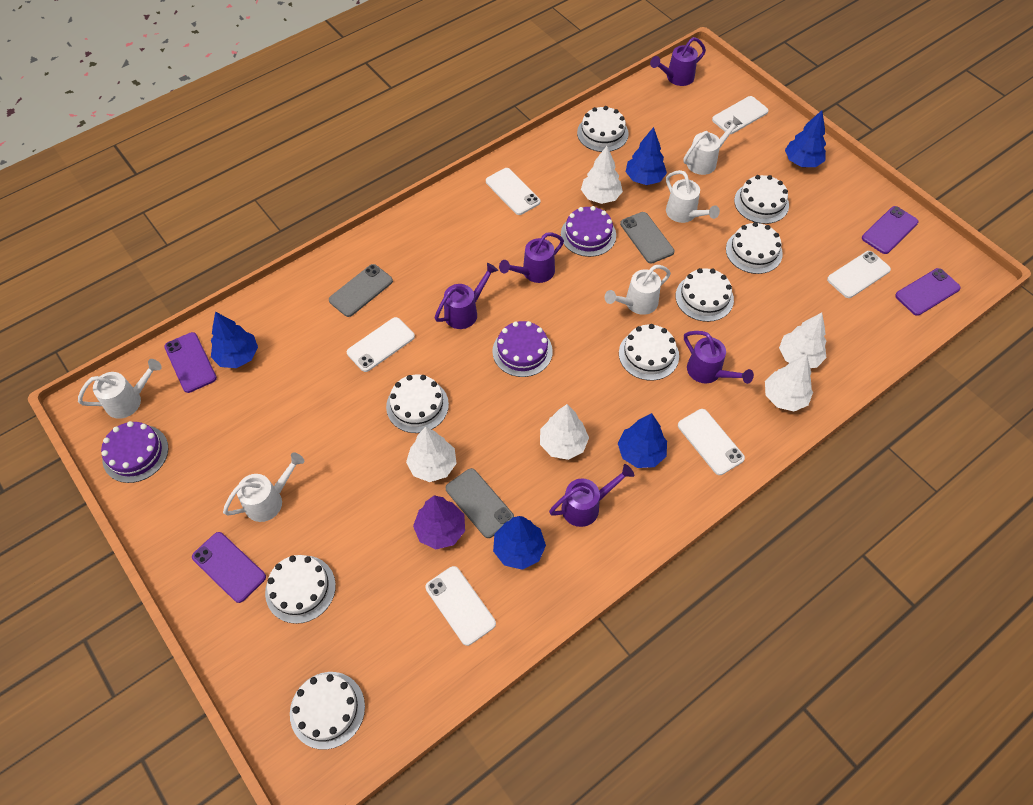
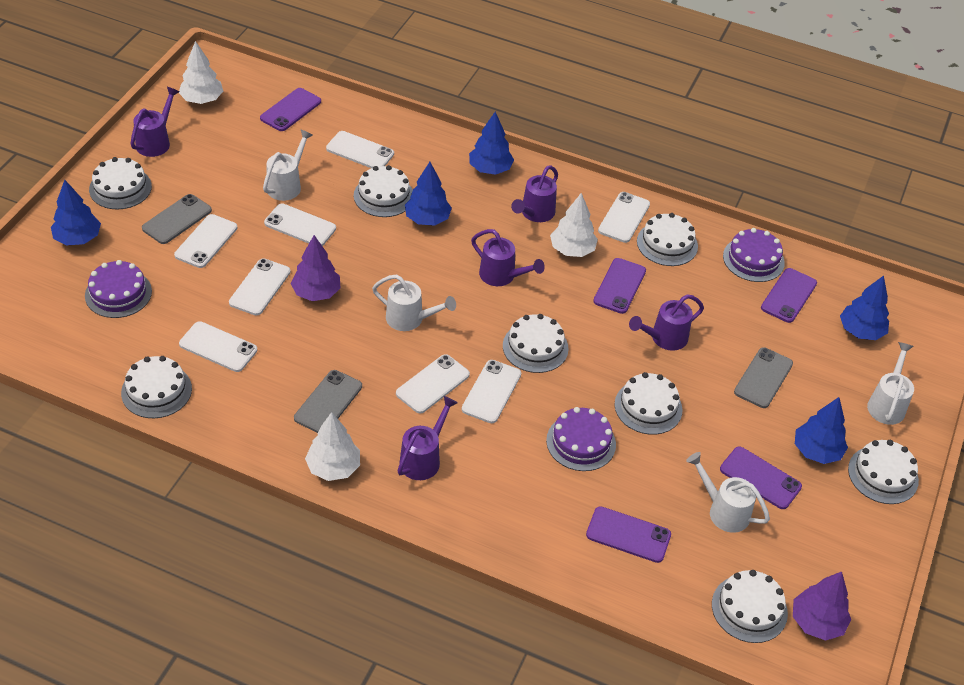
purple phone: [164,332,217,393] [192,532,266,603] [862,206,918,254] [895,268,961,316] = 4 -> [260,88,321,131] [586,506,671,563] [593,258,646,314] [720,446,802,509] [761,268,817,323] = 5
purple tree: [413,495,465,549] = 1 -> [291,235,340,301] [793,571,851,641] = 2
white phone: [347,317,415,372] [426,566,496,646] [486,168,540,215] [678,409,745,475] [712,96,769,134] [827,251,891,298] = 6 -> [174,214,237,268] [179,321,257,372] [229,258,290,315] [264,203,336,246] [326,131,394,168] [396,354,470,413] [462,360,521,423] [598,192,650,243] = 8
white tree: [406,427,457,482] [540,404,589,460] [581,146,623,204] [765,355,813,411] [779,312,827,368] = 5 -> [179,41,223,104] [305,412,360,481] [550,193,598,257] = 3
white watering can: [78,359,162,419] [223,453,304,522] [604,265,671,315] [666,170,720,223] [684,116,743,175] = 5 -> [263,129,313,201] [372,275,456,331] [686,452,770,533] [867,342,914,425] = 4

